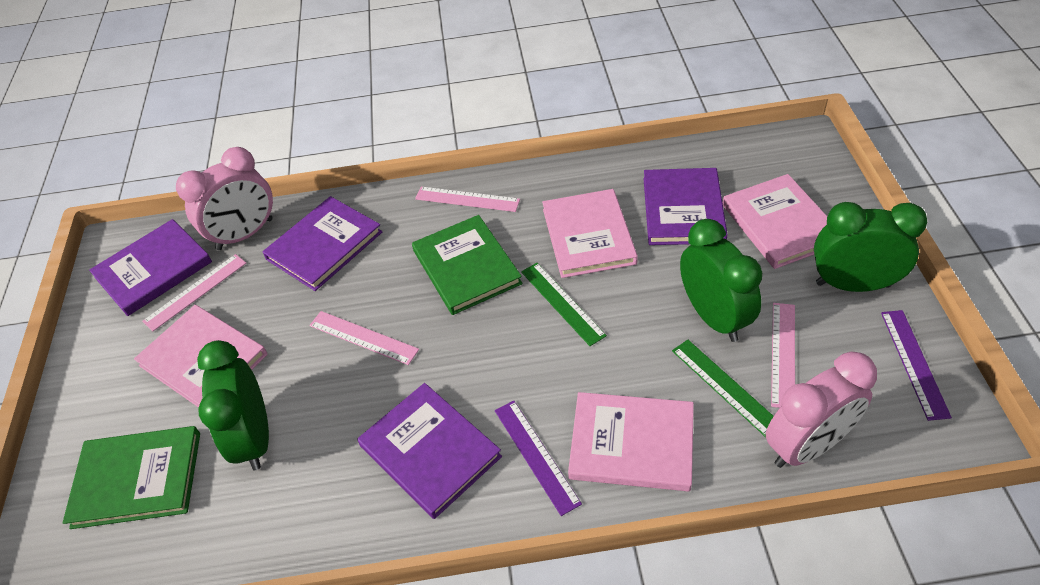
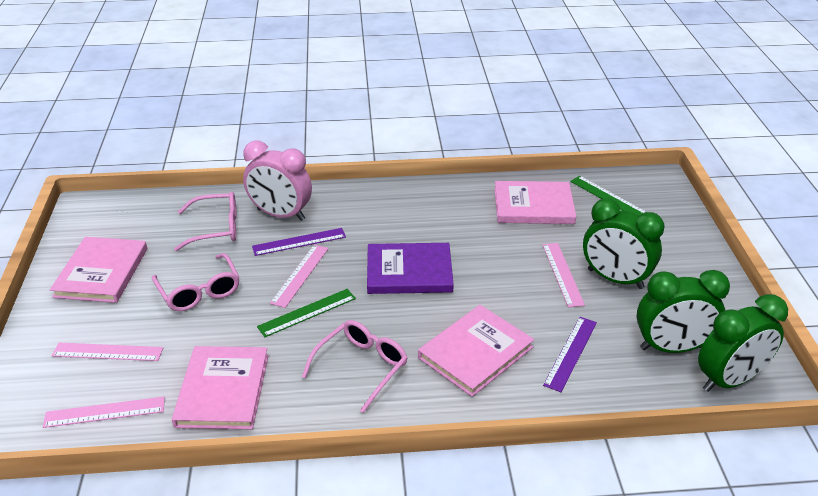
green book: [63,426,200,529] [412,215,522,315] = 2 -> none = 0
pink clock: [176,147,273,250] [766,352,877,468] = 2 -> [243,141,312,221] = 1
pink glasses: none = 0 -> [152,253,239,311] [174,192,237,251] [302,320,408,413] = 3
purple book: [89,219,212,316] [263,196,382,291] [357,383,502,519] [643,168,728,245] = 4 -> [367,243,454,294] = 1

